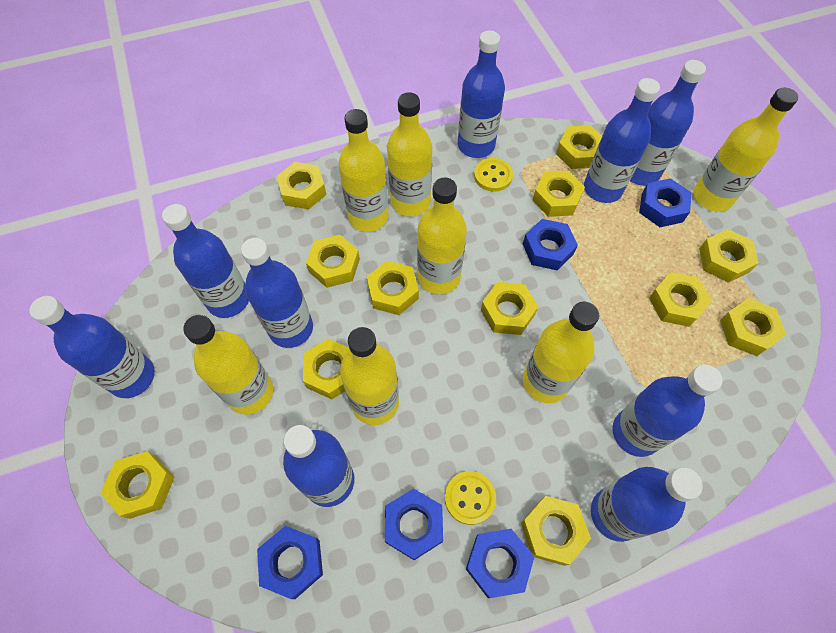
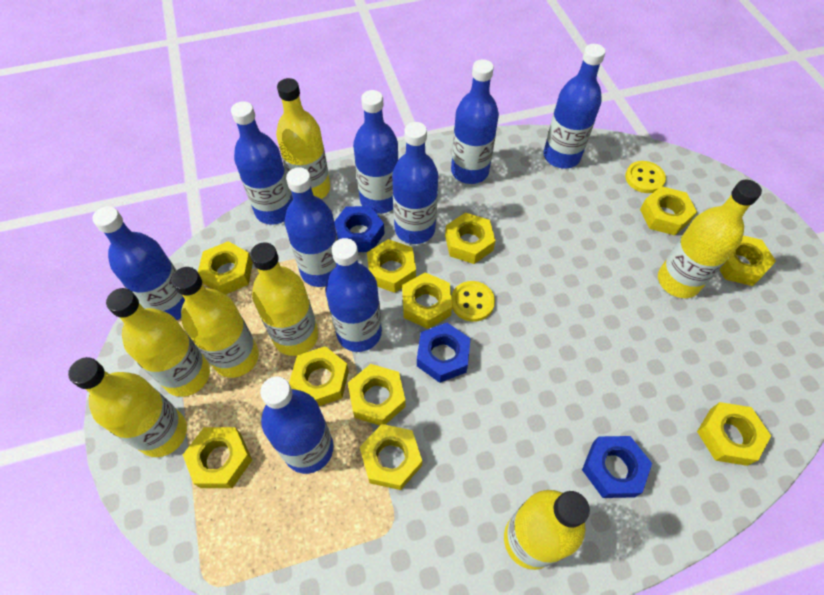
blue nut: [257,526,323,599] [385,489,443,560] [466,529,534,598] [523,219,578,271] [639,178,692,227] = 5 -> [334,206,385,252] [417,323,471,383] [582,436,652,498] = 3
yellow nut: [100,451,174,519] [276,162,327,209] [303,339,350,399] [306,235,360,288] [367,261,419,315] [481,282,539,335] [521,496,591,566] [533,171,585,217] [556,125,602,169] [649,272,712,327] [699,229,758,283] [720,298,786,356] = 12 -> [183,427,252,488] [198,241,253,295] [289,346,349,406] [348,364,406,426] [360,424,422,490] [367,239,416,293] [402,272,452,329] [445,213,496,264] [640,186,697,235] [697,402,771,466] [719,235,776,286] = 11

